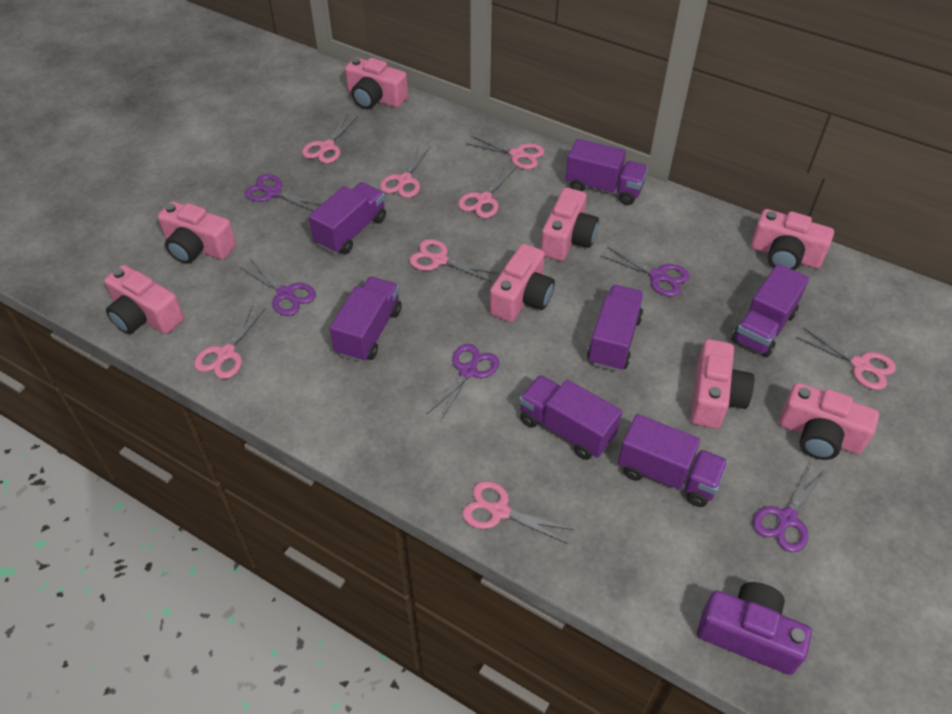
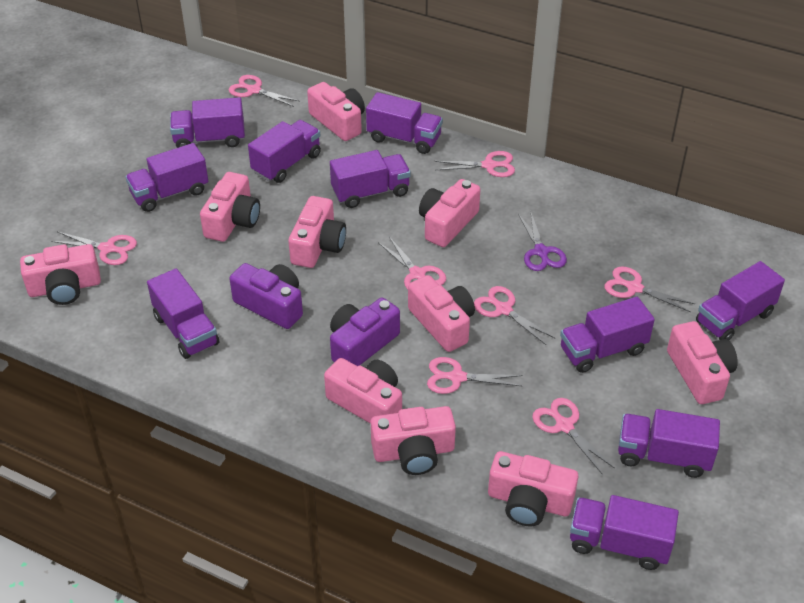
pink camera: [104,265,184,334] [158,201,236,264] [345,57,408,109] [489,244,555,322] [541,188,599,261] [691,339,755,429] [751,209,834,270] [779,383,879,460] = 8 -> [20,244,101,305] [200,172,260,242] [288,196,346,268] [307,82,365,141] [324,358,402,424] [371,406,456,475] [408,275,475,352] [419,179,481,247] [488,451,578,526] [667,321,738,404] = 10
purple camera: [697,582,812,675] = 1 -> [229,263,303,329] [330,298,400,366] = 2
purple scissors: [240,259,316,316] [245,174,321,211] [426,344,499,421] [601,247,690,297] [753,463,827,553] = 5 -> [518,213,567,271] = 1
purple truck: [309,182,386,254] [330,277,401,362] [519,375,622,460] [565,139,648,205] [587,285,644,371] [618,414,728,507] [732,264,809,357] = 7 -> [125,143,208,212] [147,268,219,359] [170,97,245,148] [248,120,321,183] [330,150,411,208] [366,92,443,154] [560,297,655,373] [570,495,679,570] [618,409,720,478] [696,261,785,340] = 10

